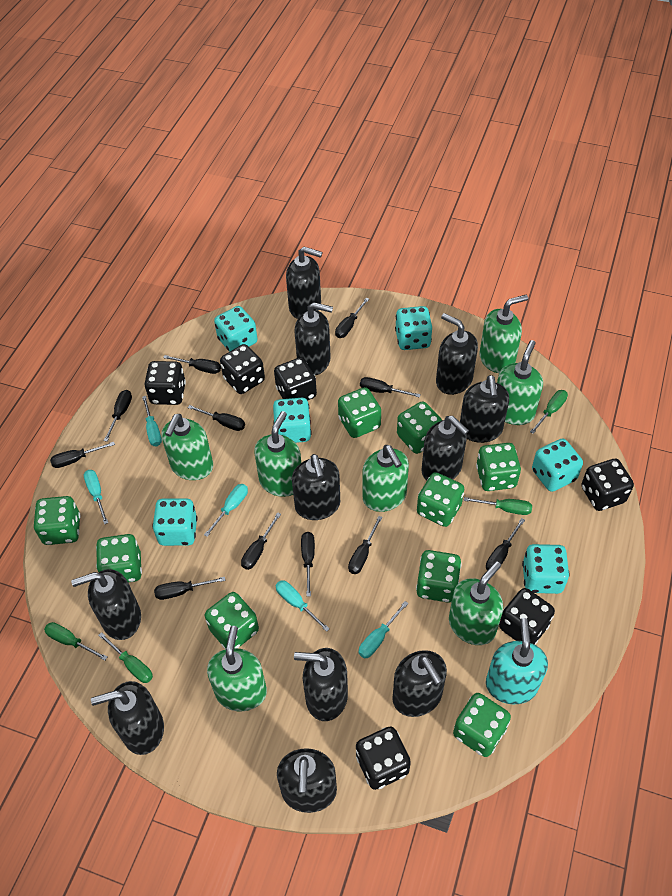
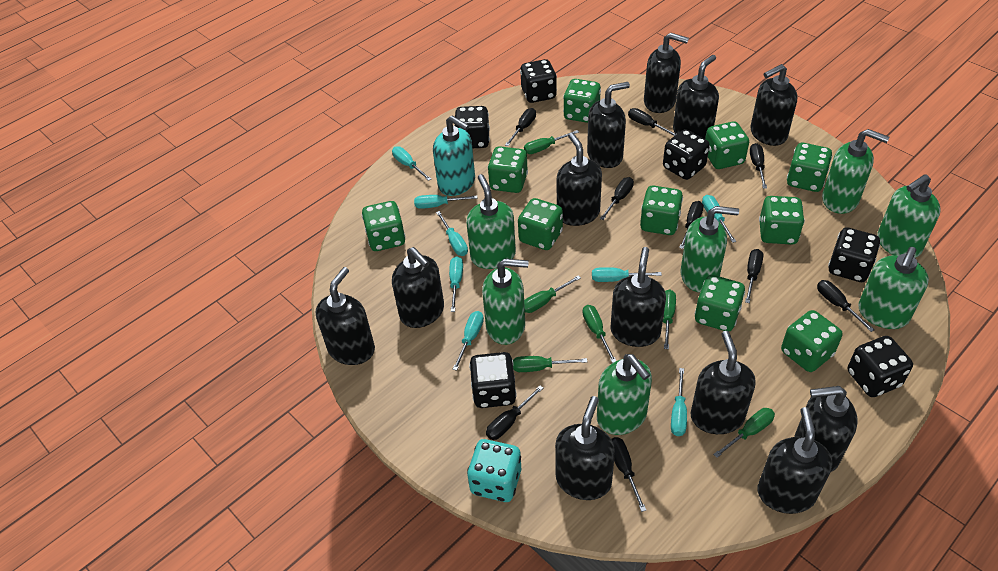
black screwdriver: [50,442,115,468] [104,390,132,442] [154,577,226,600] [163,355,221,374] [188,405,245,431] [241,512,281,570] [301,532,315,597] [335,298,369,338] [348,516,383,574] [360,377,421,398] [486,518,525,570] = 11 -> [486,385,543,440] [505,108,536,146] [600,177,634,220] [611,437,646,512] [628,108,676,136] [679,201,704,249] [745,249,763,303] [750,143,767,189] [817,280,874,332] = 9
black soap dispenser: [71,569,141,640] [91,681,164,755] [277,748,337,813] [286,247,323,319] [292,454,340,520] [294,302,333,375] [294,648,348,721] [392,650,447,717] [421,416,469,480] [436,313,478,395] [460,375,509,443] = 11 -> [316,267,375,365] [392,247,444,328] [555,396,615,500] [557,132,602,226] [587,82,630,168] [611,247,666,347] [644,32,689,113] [673,55,719,139] [691,331,756,434] [751,64,797,146] [757,407,832,514] [794,386,858,472] = 12
green dice: [34,496,81,545] [96,534,142,583] [205,592,259,649] [338,387,381,438] [397,401,442,454] [416,550,462,603] [417,472,464,527] [453,693,511,757] [476,443,521,491] = 9 -> [362,201,406,251] [488,146,528,193] [518,198,563,250] [563,79,601,123] [640,185,683,235] [695,275,745,331] [705,121,749,169] [759,196,805,245] [781,310,843,372] [787,143,832,192] = 10
green screwdriver: [44,622,107,661] [98,632,153,683] [464,497,532,515] [530,390,568,434] = 4 -> [513,356,587,372] [524,130,579,154] [524,275,581,313] [583,305,616,363] [663,289,676,349] [713,408,775,458] = 6
turquoise dice: [152,498,197,546] [214,306,258,352] [273,398,312,443] [395,306,432,350] [522,544,570,594] [532,439,583,492] = 6 -> [467,439,521,502] = 1
turquoise screwdriver: [84,470,108,524] [142,396,162,446] [204,484,248,537] [276,580,330,632] [359,601,409,658] = 5 -> [392,147,431,181] [414,195,478,209] [436,211,468,256] [449,256,463,312] [453,311,484,371] [592,267,662,282] [671,368,687,436] [702,195,736,243] = 8

